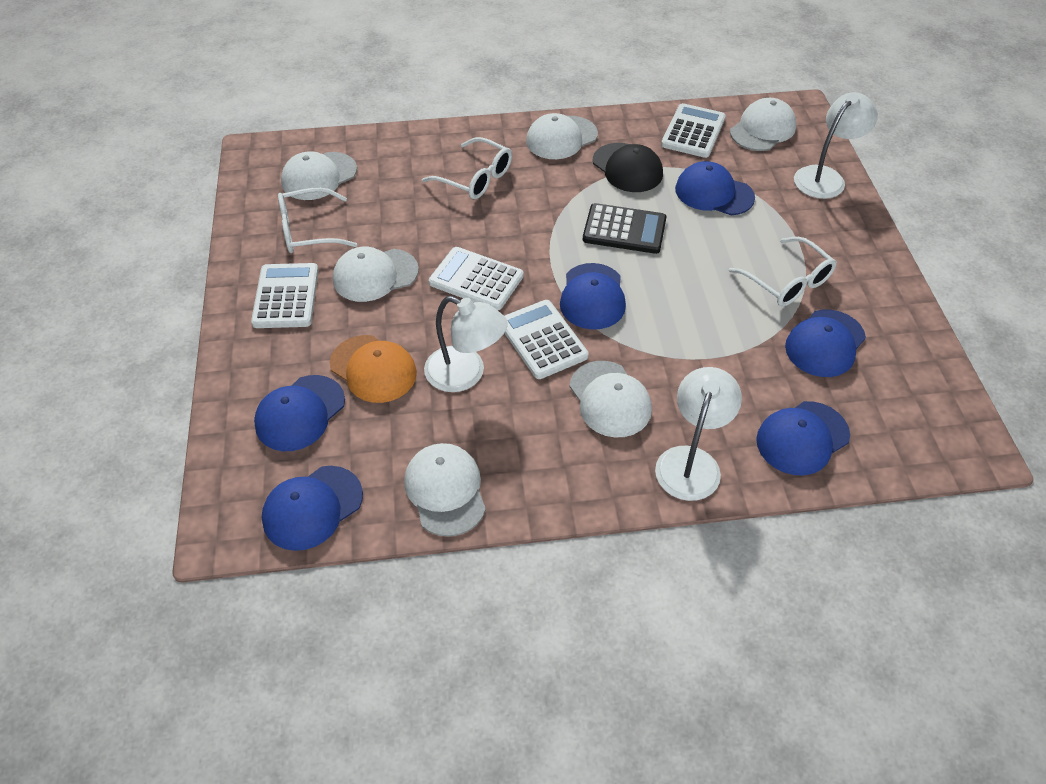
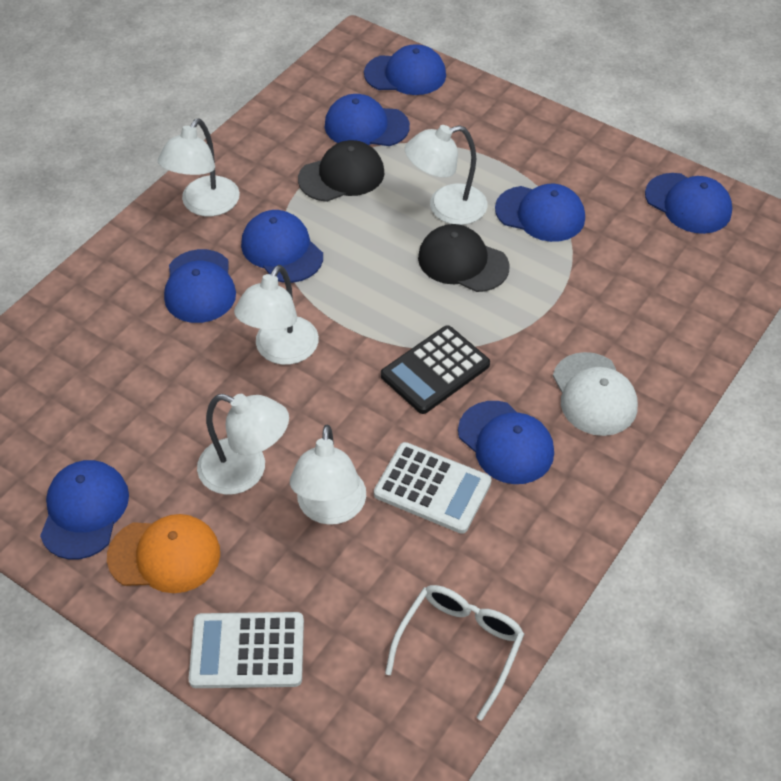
black cap: [593,143,663,192] = 1 -> [298,140,385,202] [418,224,510,292] = 2
blue cap: [254,375,345,451] [262,466,363,551] [560,263,626,330] [675,161,755,215] [756,401,850,476] [785,310,866,377] = 6 -> [40,460,129,560] [164,249,236,323] [241,210,323,283] [325,94,410,146] [364,44,446,95] [458,401,554,484] [495,184,585,242] [645,173,732,234] = 8
white calculator: [251,263,319,328] [429,247,524,310] [505,300,589,379] [661,103,726,158] = 4 -> [189,612,304,688] [374,442,492,534] = 2
white cap: [281,151,357,200] [333,247,419,302] [404,443,486,537] [526,113,598,159] [569,361,652,437] [730,98,797,151] = 6 -> [553,352,638,436] = 1
white glasses: [278,187,357,253] [422,137,512,199] [729,237,837,307] = 3 -> [385,585,524,721] = 1
white lamp: [424,296,508,392] [655,367,742,501] [794,92,878,199] = 3 -> [158,118,240,216] [197,394,289,495] [234,265,319,365] [290,425,366,525] [405,125,487,225] = 5

